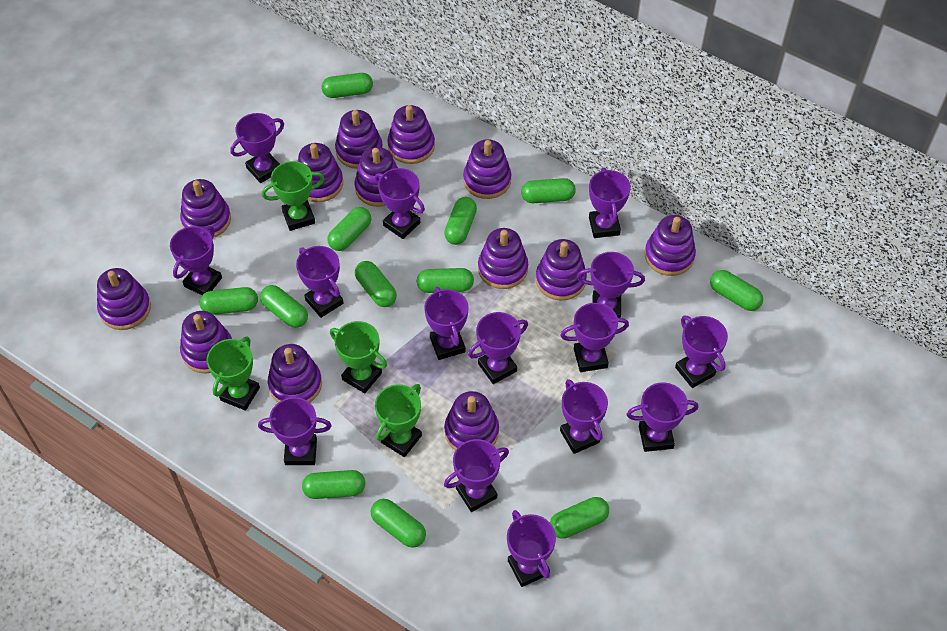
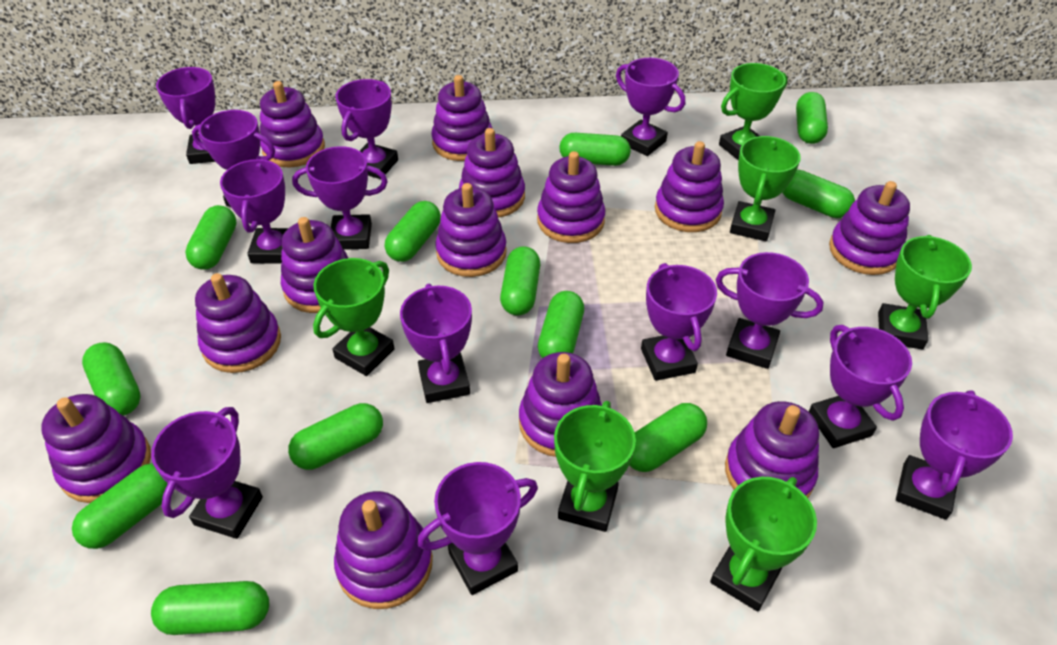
green trophy: [207,336,260,411] [262,161,325,231] [330,321,387,393] [375,384,422,457] = 4 -> [313,258,394,376] [554,401,636,532] [710,477,817,612] [719,63,788,160] [730,136,801,241] [878,235,972,350] = 6
purple trophy: [170,226,222,295] [230,113,284,183] [258,397,332,465] [296,246,343,318] [375,168,425,239] [424,287,468,360] [444,439,509,512] [468,312,528,384] [507,510,556,587] [560,303,629,372] [560,379,608,454] [577,252,645,318] [589,168,631,238] [627,382,698,452] [675,316,728,388] = 15 -> [151,407,263,539] [156,67,215,164] [192,110,275,207] [220,159,288,264] [292,146,388,250] [336,79,398,179] [400,284,472,403] [417,462,538,595] [616,58,685,156] [641,263,717,381] [715,252,824,369] [809,325,912,448] [896,390,1013,520] = 13

